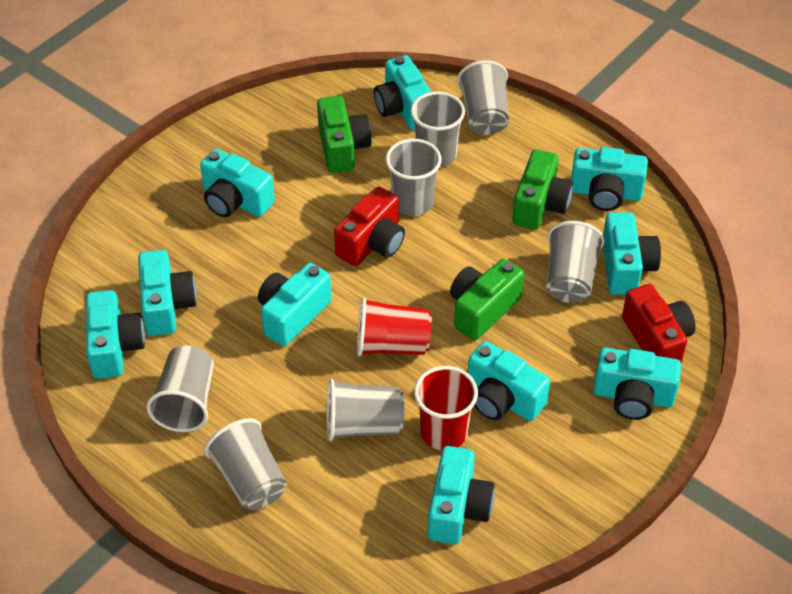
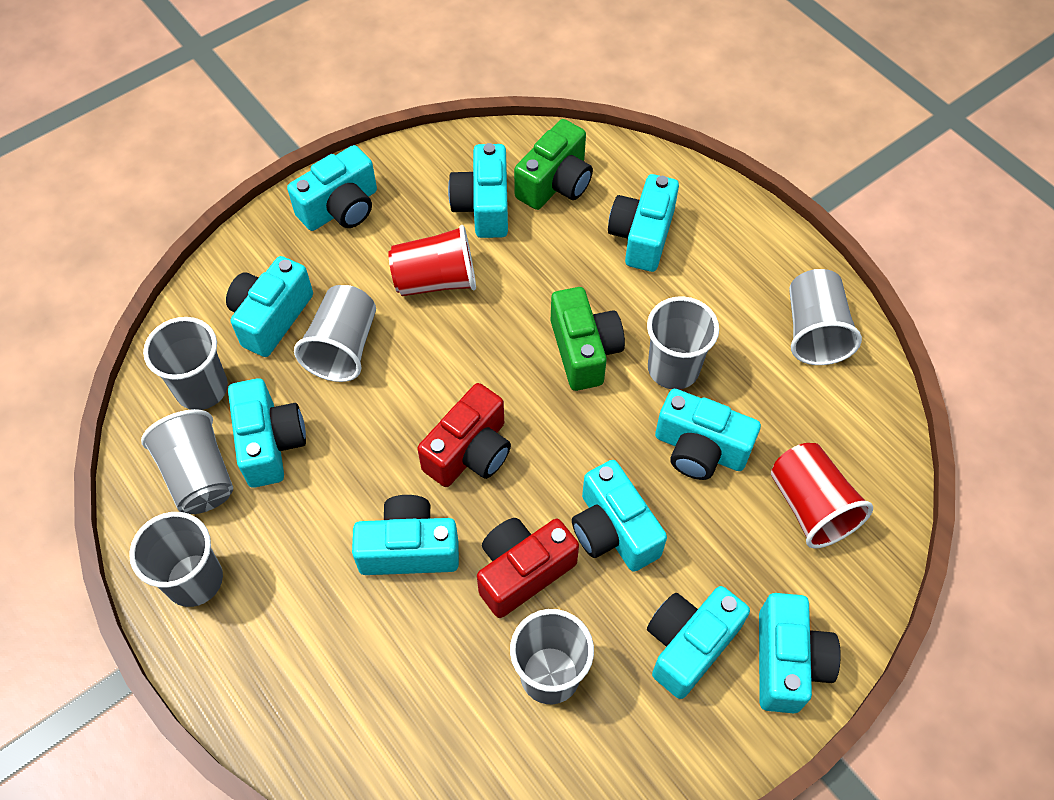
green camera: [317,96,372,173] [450,259,524,341] [512,149,573,230] = 3 -> [514,119,593,210] [551,287,625,391] = 2

